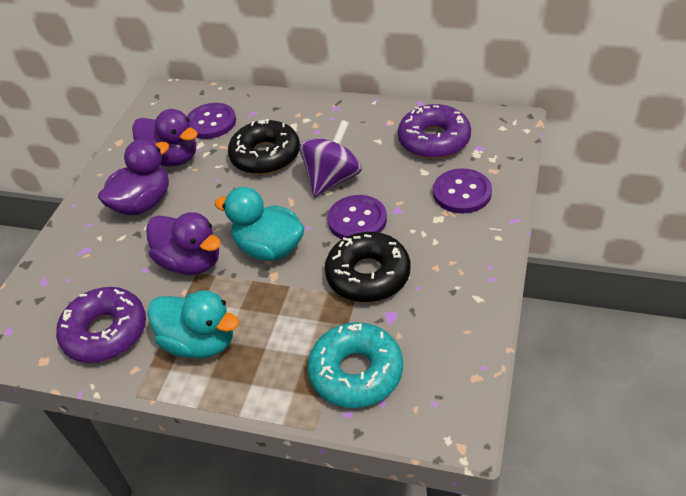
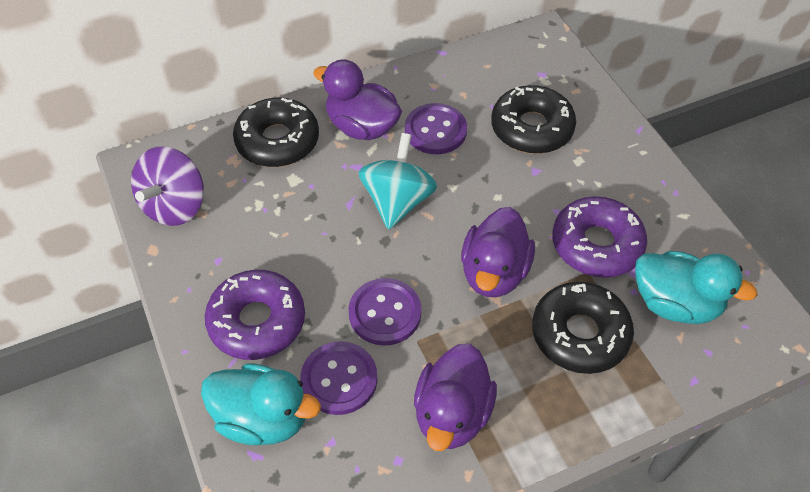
black donut: [228,119,300,175] [325,232,410,302] = 2 -> [233,98,319,167] [491,85,576,154] [532,282,634,374] = 3
turquoise donut: [308,322,403,408] = 1 -> none = 0
turquoise spinning top: none = 0 -> [358,133,437,230] = 1

